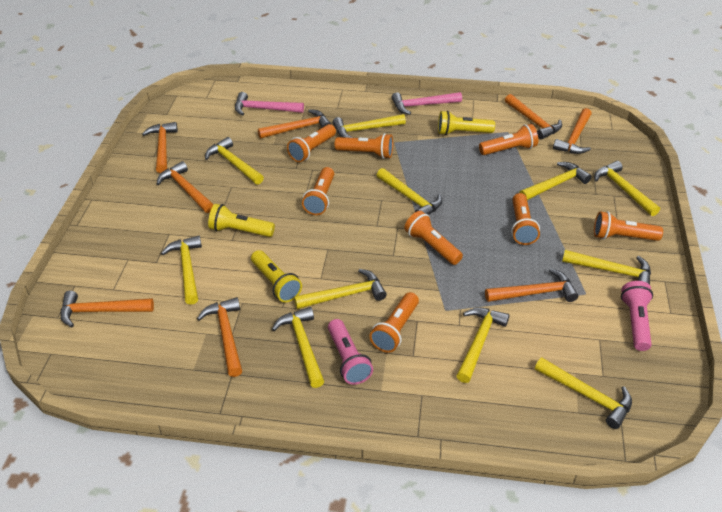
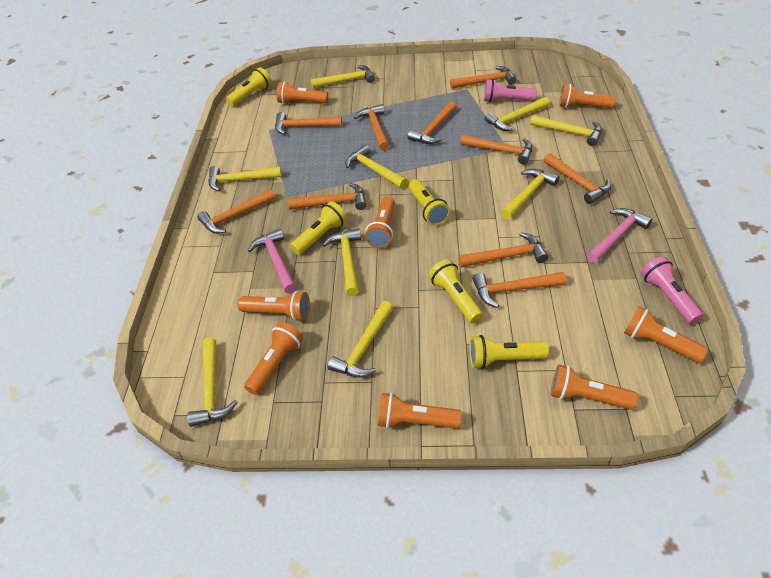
orange hammer: [60,291,154,327] [142,122,178,174] [157,161,214,213] [197,297,242,377] [258,109,331,139] [485,268,578,302] [505,94,562,140] [553,108,592,154] = 8 -> [197,189,275,234] [275,112,342,135] [288,183,366,210] [354,104,389,151] [408,101,457,144] [450,66,517,89] [458,232,548,267] [460,135,533,165] [473,272,566,308] [544,153,611,204] = 10
yellow flashlight: [208,204,275,237] [251,250,302,302] [438,111,495,135] = 3 -> [226,67,271,106] [290,201,347,255] [408,179,450,225] [429,259,483,324] [469,335,549,369] = 5
yellow hammer: [161,236,202,305] [205,137,264,185] [272,307,324,388] [294,269,387,309] [332,114,406,138] [377,168,442,215] [456,307,510,383] [519,162,592,200] [535,357,632,429] [562,250,651,285] [594,161,660,216] = 11 -> [187,338,238,427] [208,166,282,192] [311,65,375,88] [323,228,361,296] [328,301,393,378] [345,145,408,189] [485,97,550,131] [501,169,559,220] [530,115,602,146] = 9

